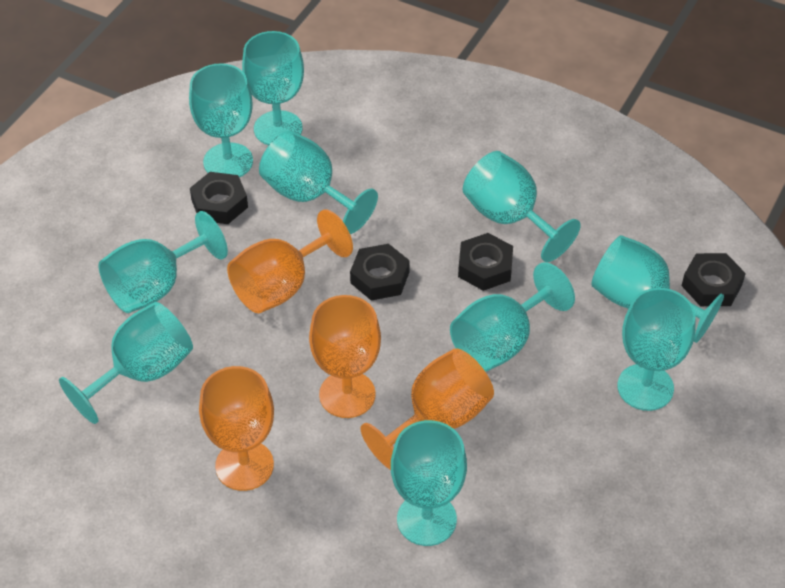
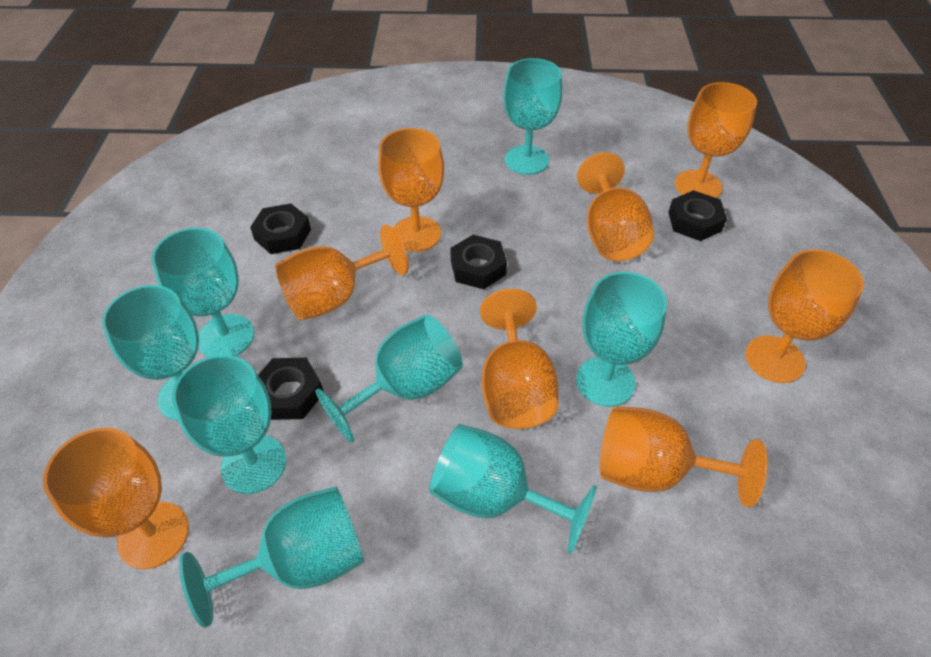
orange goblet: [199,366,274,491] [227,209,353,313] [309,295,381,418] [360,348,494,470] = 4 -> [43,428,189,569] [275,225,409,321] [378,128,444,252] [480,289,559,429] [577,152,654,261] [600,406,768,507] [675,82,757,198] [745,249,864,383] = 8
turquoise goblet: [59,302,193,424] [99,211,228,313] [189,63,253,177] [242,31,304,145] [259,131,378,234] [391,420,467,546] [450,262,575,372] [463,151,581,262] [591,235,724,343] [617,288,696,411] = 10 -> [102,285,199,421] [152,227,254,357] [172,355,286,494] [179,487,364,628] [315,314,463,443] [429,424,597,554] [503,58,562,175] [576,272,667,407] = 8

